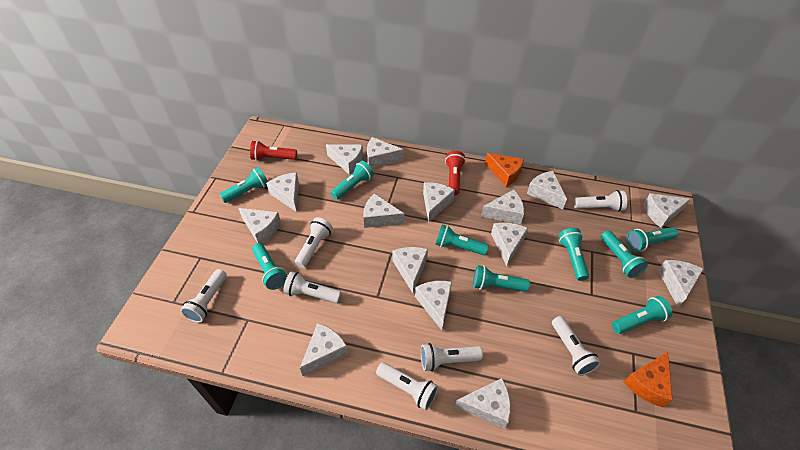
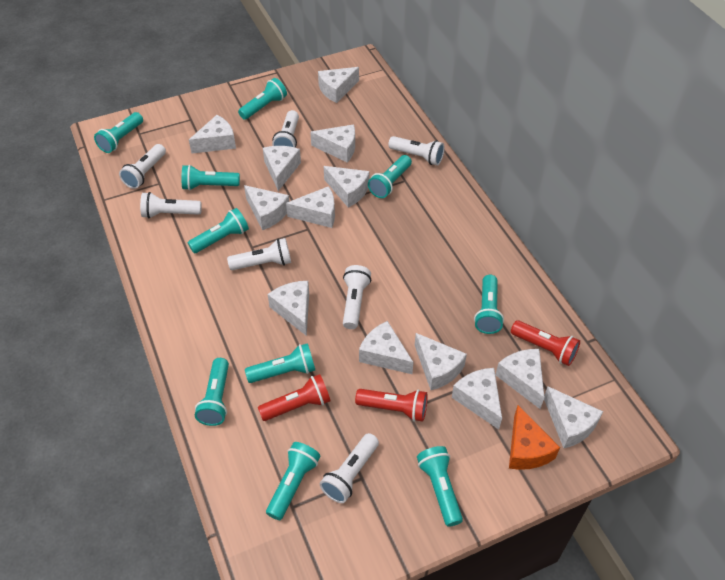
orange cheese: [485,153,524,187] [623,352,673,407] = 2 -> [509,405,560,470] = 1
red flashlight: [250,141,297,161] [445,151,466,195] = 2 -> [258,374,331,421] [355,389,428,422] [511,320,580,366] = 3
turquoise flashlight: [219,167,268,203] [252,243,287,290] [331,161,374,200] [435,224,489,255] [473,265,530,292] [559,228,589,281] [601,230,648,278] [612,296,673,334] [626,227,679,252] = 9 -> [94,112,143,153] [181,165,240,190] [188,208,249,253] [195,358,229,426] [238,78,287,120] [245,343,315,383] [266,442,320,520] [368,155,412,198] [417,446,463,527] [474,275,504,334] = 10
white cheese: [238,208,281,244] [266,172,299,212] [300,323,348,376] [326,144,363,175] [363,194,405,228] [367,137,404,168] [392,247,428,293] [415,281,452,330] [423,182,455,223] [455,378,511,428] [481,190,524,224] [491,223,528,267] [527,171,567,209] [644,193,691,228] [658,260,703,307] = 15 -> [189,115,236,153] [244,185,289,230] [263,146,301,191] [268,281,309,336] [286,186,335,228] [310,124,355,163] [318,67,359,103] [324,166,369,208] [359,321,414,374] [415,333,467,390] [452,368,502,430] [496,349,545,409] [544,386,603,448] = 13

